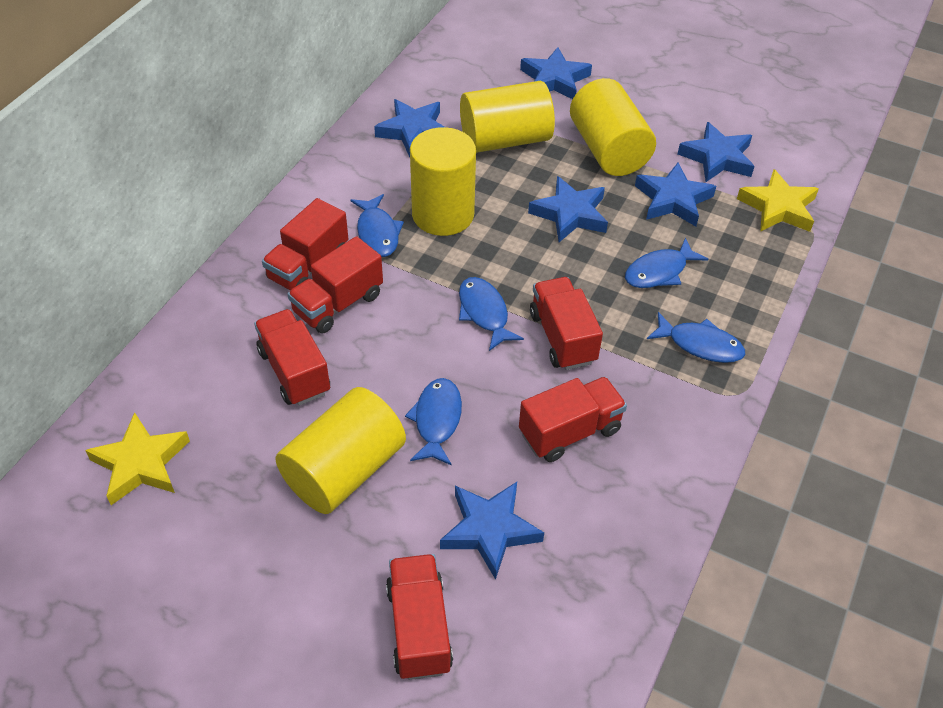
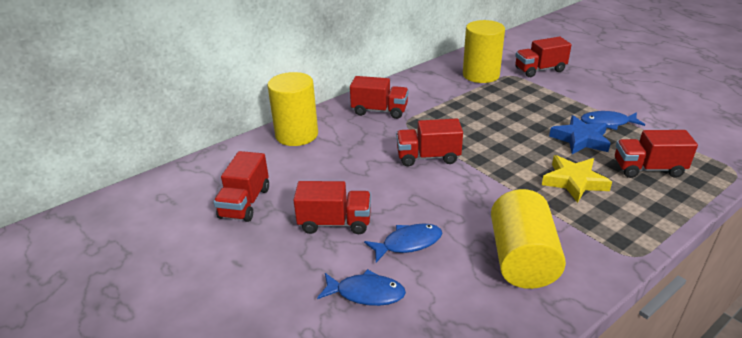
blue fish: [351,194,404,257] [405,378,462,466] [459,277,524,351] [625,238,708,288] [647,312,745,363] = 5 -> [317,269,406,306] [364,224,442,263] [581,111,645,130] = 3
blue star: [374,99,444,157] [440,482,544,580] [520,47,592,99] [528,176,608,242] [635,163,716,226] [678,122,755,182] = 6 -> [549,115,611,154] = 1
yellow cylinder: [276,387,406,514] [410,127,476,236] [460,81,555,153] [570,78,656,176] = 4 -> [267,72,318,146] [463,20,505,83] [491,189,566,289] = 3
yellow star: [85,412,190,505] [737,169,819,232] = 2 -> [542,155,612,203] = 1

